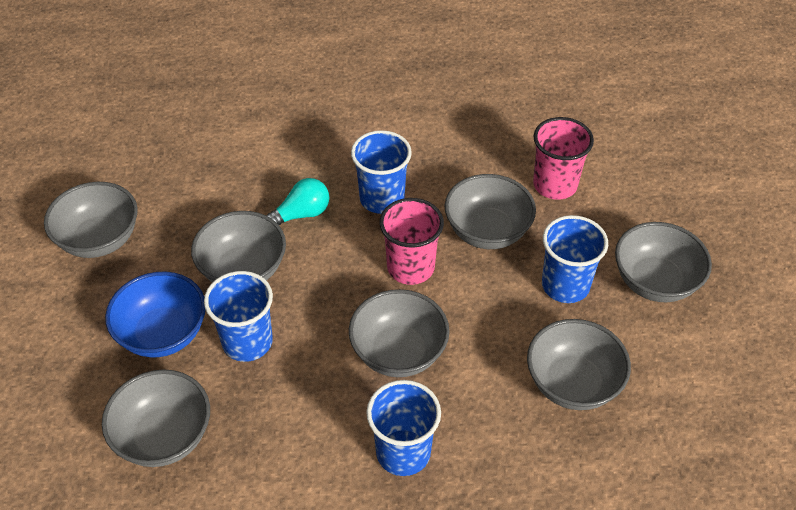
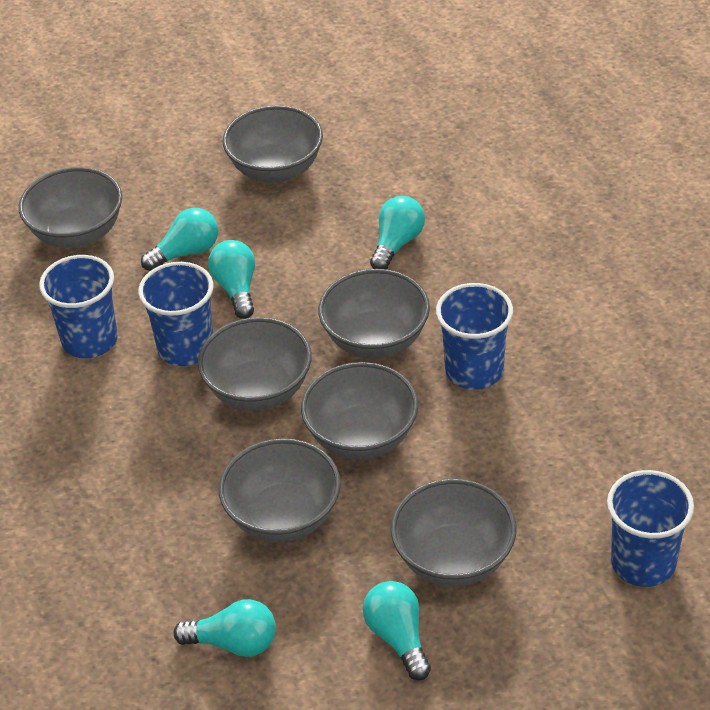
blue bowl: [105,272,205,358] = 1 -> none = 0
pink cup: [379,198,444,285] [533,117,594,200] = 2 -> none = 0
turquoise light bulb: [266,178,329,225] = 1 -> [141,208,218,271] [174,599,276,657] [208,240,255,319] [363,581,431,680] [370,196,425,269] = 5

